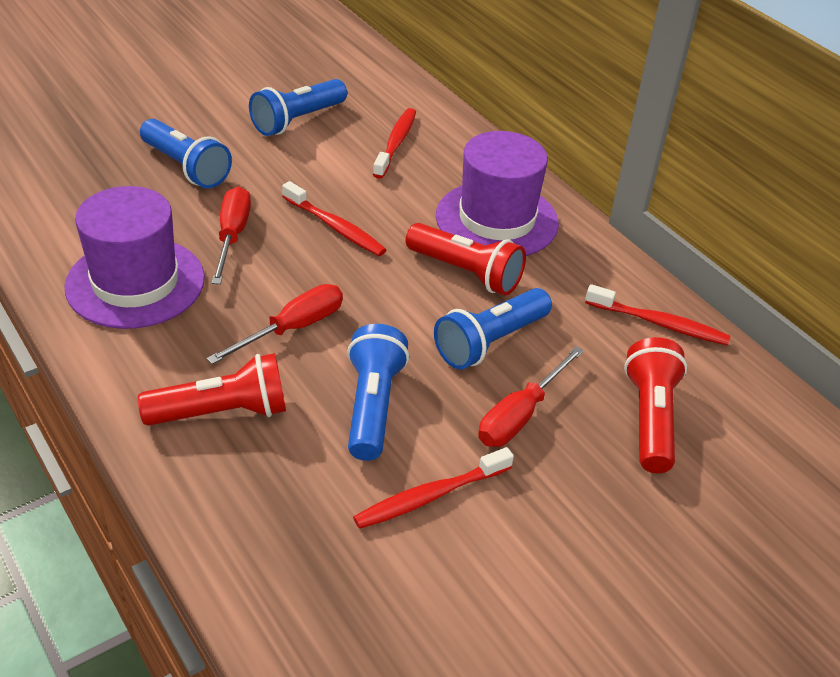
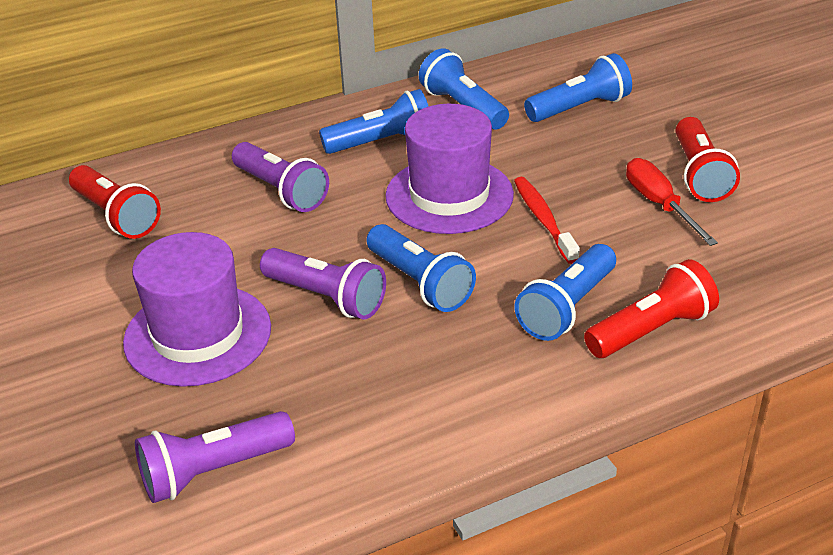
blue flashlight: [140,119,232,188] [249,79,347,136] [347,324,409,461] [434,288,552,369] = 4 -> [319,89,429,154] [367,224,476,312] [419,48,509,130] [515,244,616,341] [524,53,632,122] = 5
purple flashlight: none = 0 -> [135,411,295,503] [232,142,329,212] [260,248,386,320] = 3
red screwdriver: [206,284,343,364] [211,187,251,284] [478,346,584,447] = 3 -> [626,158,718,246] = 1
red toothbrush: [282,181,387,256] [353,447,514,529] [373,108,416,179] [585,284,731,345] = 4 -> [514,177,580,264] = 1

